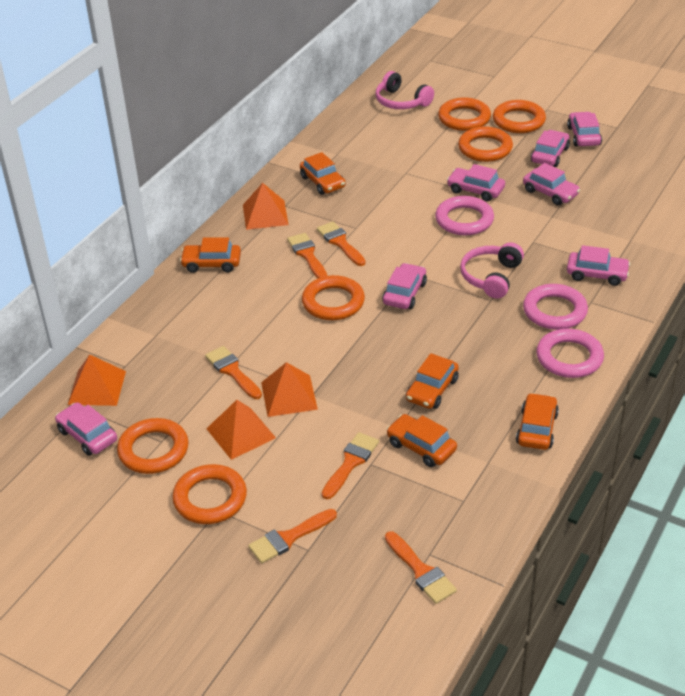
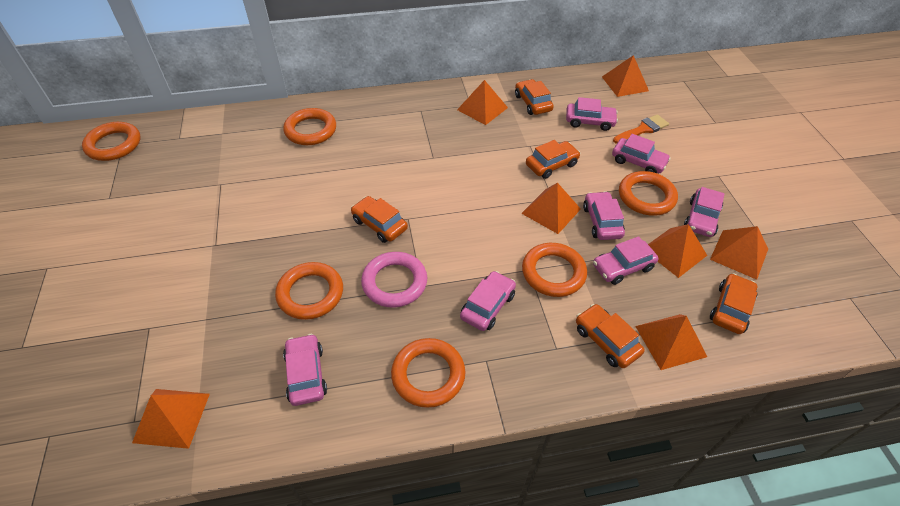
orange brush: [205,346,262,399] [248,509,337,563] [287,233,327,278] [317,221,366,266] [322,432,379,500] [385,531,457,604] = 6 -> [613,114,669,144] = 1
orange pyramid: [68,354,126,406] [206,400,276,460] [243,183,289,230] [261,362,318,417] = 4 -> [132,389,210,449] [457,80,508,125] [521,182,581,234] [602,55,649,97] [635,314,707,370] [648,224,707,278] [710,226,768,280] = 7
pink headphones: [375,71,434,109] [460,242,524,299] = 2 -> none = 0
pink ring: [435,196,494,235] [523,284,588,330] [536,329,604,378] = 3 -> [361,252,427,308] = 1

